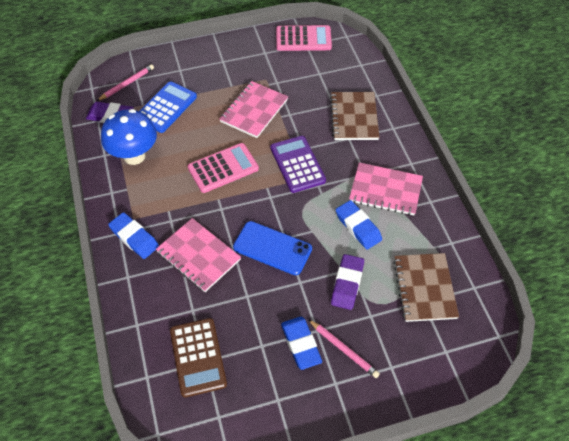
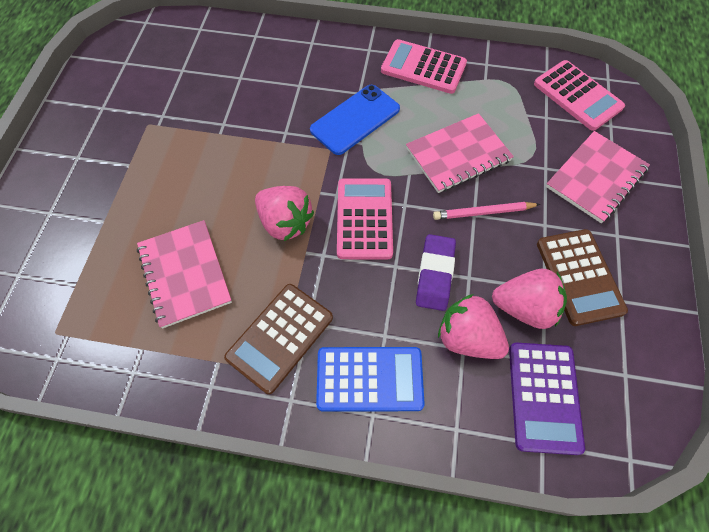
blue eraser: [108,212,159,259] [281,317,322,370] [336,200,382,249] = 3 -> none = 0
blue mushroom: [101,109,157,165] = 1 -> none = 0
brown calculator: [170,318,227,397] = 1 -> [224,284,333,394] [537,229,628,326] = 2
brown notebook: [330,92,379,140] [393,253,459,322] = 2 -> none = 0
pink calculator: [188,143,259,193] [276,25,332,51] = 2 -> [337,178,393,260] [381,39,467,94] [534,60,625,131] = 3
pink pencil: [97,64,154,101] [308,319,380,378] = 2 -> [433,202,540,220] = 1
pink strawberry: none = 0 -> [255,186,314,241] [438,294,509,359] [492,269,567,329] = 3
purple eraser: [86,102,134,123] [331,254,364,310] = 2 -> [416,234,456,311] = 1

